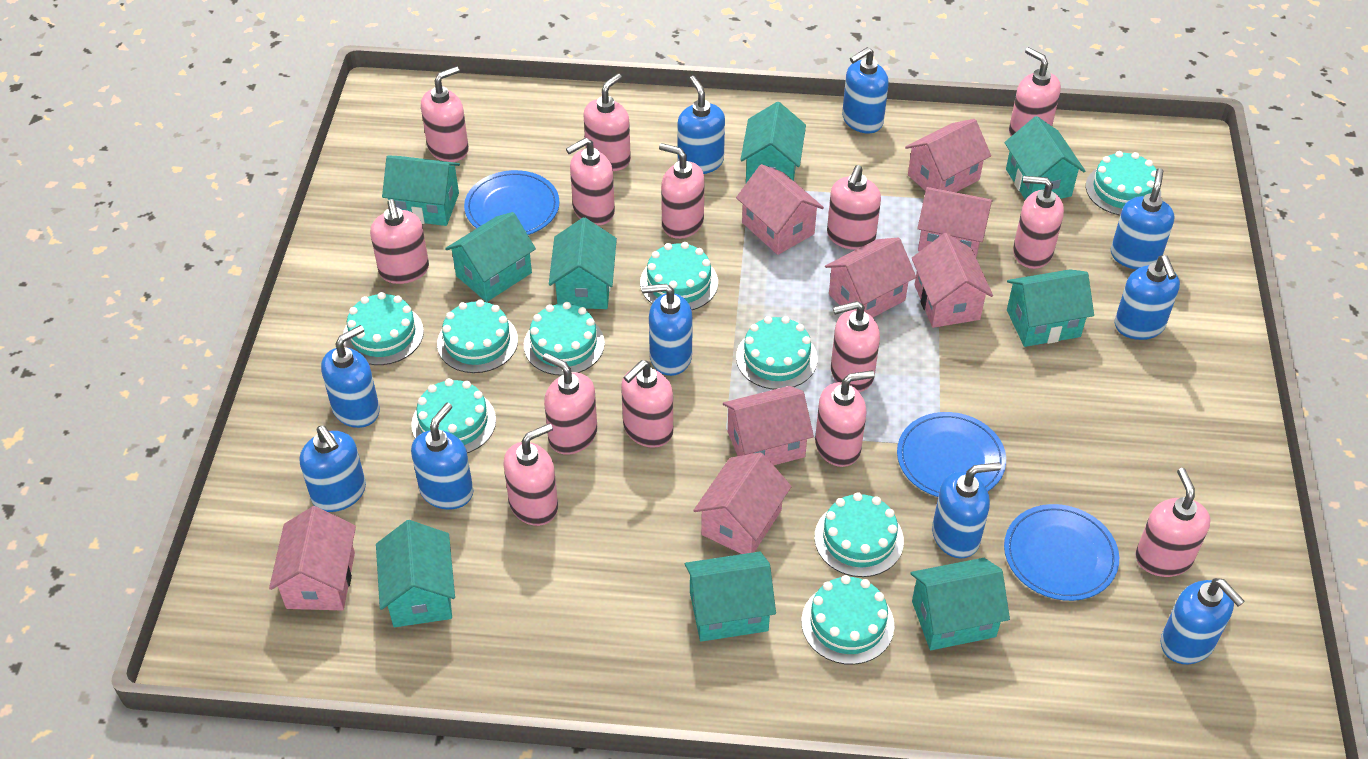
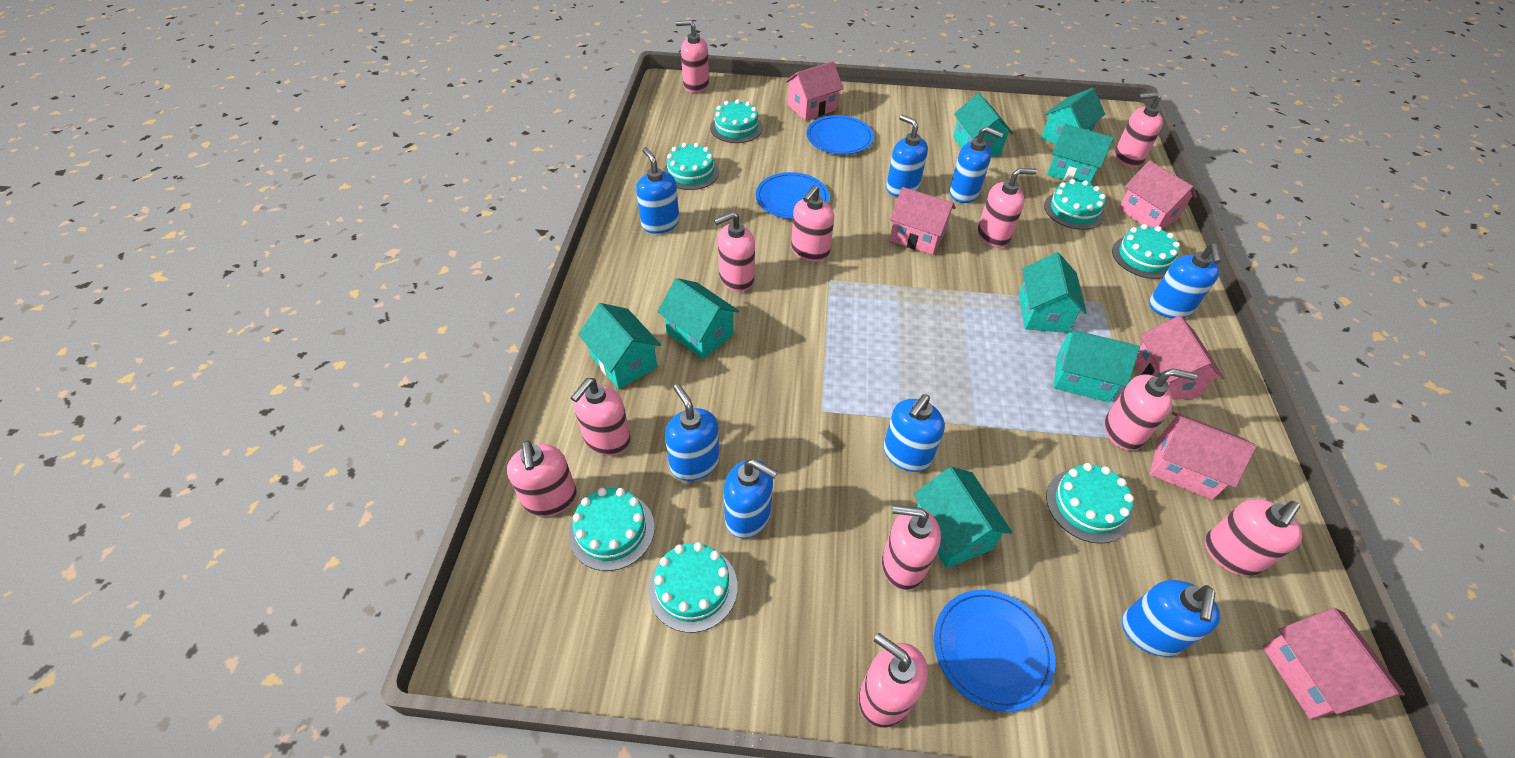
blue soap dispenser: [300,425,366,512] [321,325,380,428] [411,403,473,510] [642,284,692,376] [677,76,725,174] [842,47,889,133] [932,462,1001,559] [1111,168,1174,270] [1115,255,1180,340] [1161,578,1245,664] = 10 -> [636,147,679,234] [665,384,720,481] [724,459,778,539] [883,394,945,472] [886,115,928,197] [950,126,1004,203] [1122,580,1220,657] [1149,244,1221,318] = 8
pink house: [269,506,356,611] [693,452,792,554] [723,386,814,465] [736,164,824,255] [825,237,916,318] [905,119,991,192] [912,233,993,328] [917,187,993,257] = 8 -> [785,61,844,120] [889,187,956,255] [1118,160,1197,229] [1135,316,1224,400] [1150,412,1257,500] [1262,608,1405,719] = 6
pink soap dispenser: [370,199,429,284] [421,66,469,162] [503,423,558,526] [543,353,597,455] [566,138,615,226] [583,73,631,171] [621,360,673,448] [659,143,705,239] [815,370,875,467] [827,165,881,250] [831,301,880,392] [1009,47,1061,136] [1013,176,1064,269] [1135,468,1211,577] = 14 -> [507,440,577,517] [571,378,631,456] [676,20,709,93] [714,211,755,292] [791,185,834,262] [858,633,928,728] [882,505,941,590] [978,168,1037,248] [1104,368,1197,451] [1115,92,1163,168] [1205,499,1302,577] = 11
turquoise cake: [343,292,424,365] [411,378,496,453] [437,299,518,373] [524,302,605,376] [640,242,718,310] [736,316,818,389] [801,575,894,665] [814,492,904,577] [1086,151,1161,215] = 9 -> [569,488,655,571] [648,542,738,633] [663,143,719,190] [710,99,763,143] [1044,179,1106,230] [1046,463,1134,544] [1112,224,1180,279] = 7
turquoise house: [376,520,455,627] [382,155,460,226] [445,212,536,302] [549,217,617,309] [685,552,776,642] [740,102,806,183] [910,558,1010,650] [1004,116,1085,200] [1007,269,1094,347] = 9 -> [578,303,661,389] [657,278,739,359] [914,467,1012,568] [953,93,1013,157] [1019,252,1087,333] [1041,88,1105,145] [1047,124,1114,184] [1054,328,1140,402] = 8

